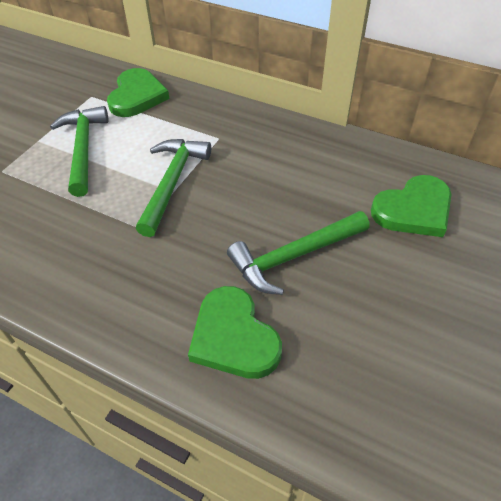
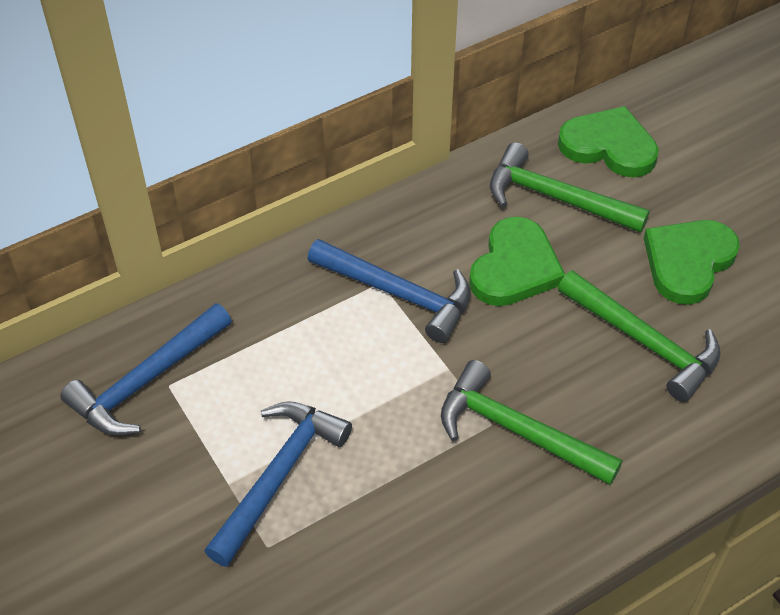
blue hammer: none = 0 -> [60,303,232,435] [204,401,352,567] [308,239,471,343] = 3

